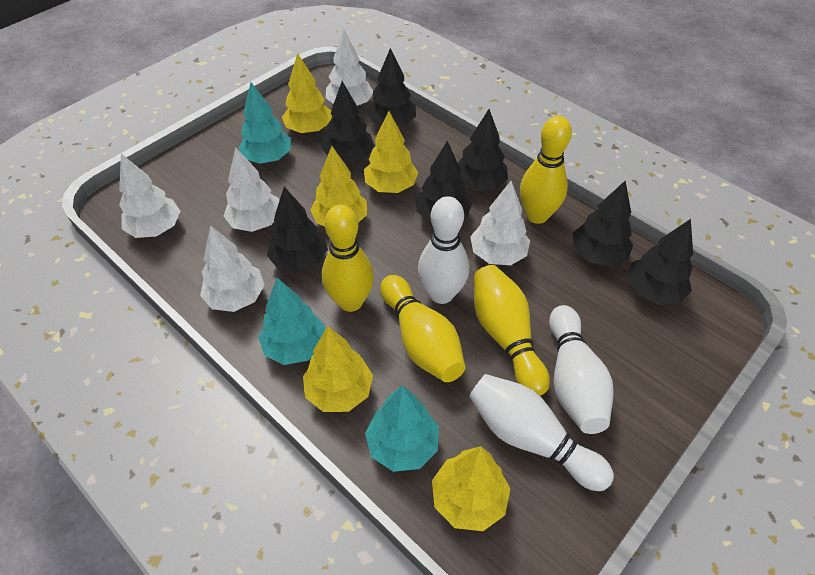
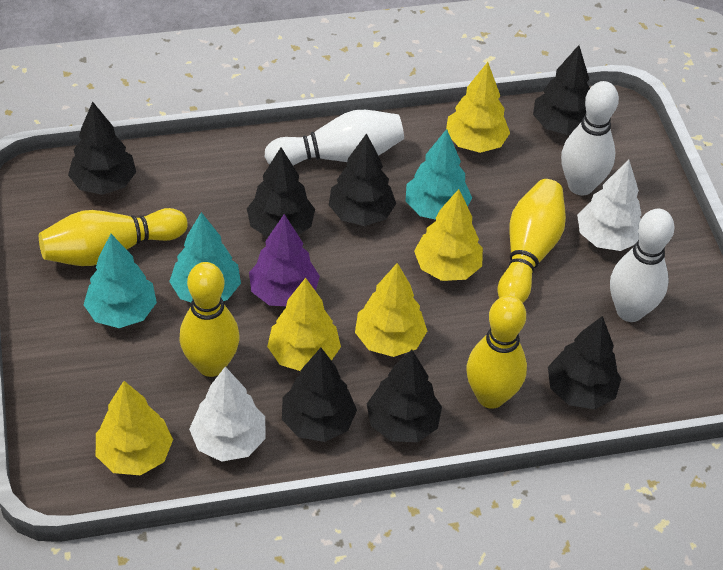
purple tree: none = 0 -> [249,214,320,306] = 1
white tree: [119,154,180,238] [200,225,265,312] [224,147,279,232] [326,29,373,106] [470,181,530,265] = 5 -> [189,367,266,462] [577,160,641,251] = 2

